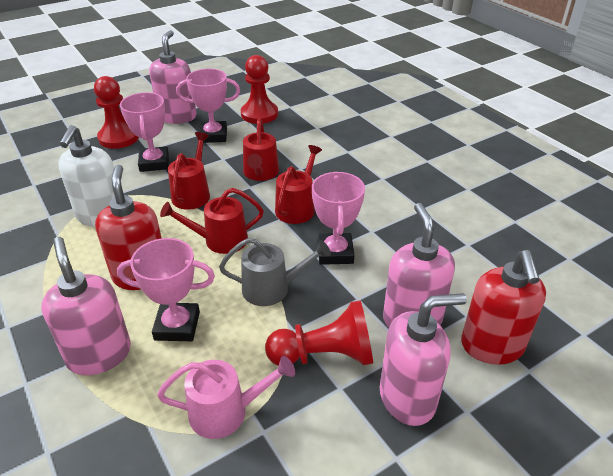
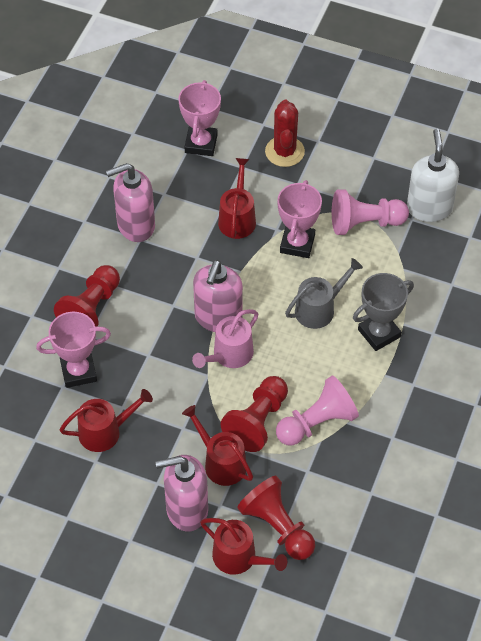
grey trophy: none = 0 -> [353,273,414,351] = 1
pink pawn: none = 0 -> [276,375,359,446] [332,190,409,235] = 2
pink soap dispenser: [41,237,131,375] [149,30,197,124] [380,293,467,426] [383,203,455,328] = 4 -> [106,163,155,242] [155,455,208,532] [193,260,243,332] = 3
pink trophy: [117,238,215,341] [120,92,169,172] [176,69,240,143] [312,172,365,265] = 4 -> [36,312,111,388] [178,80,221,156] [277,180,322,258] = 3
red cactus: none = 0 -> [265,100,305,167] = 1
red soap dispenser: [95,165,161,290] [461,250,546,365] = 2 -> none = 0

